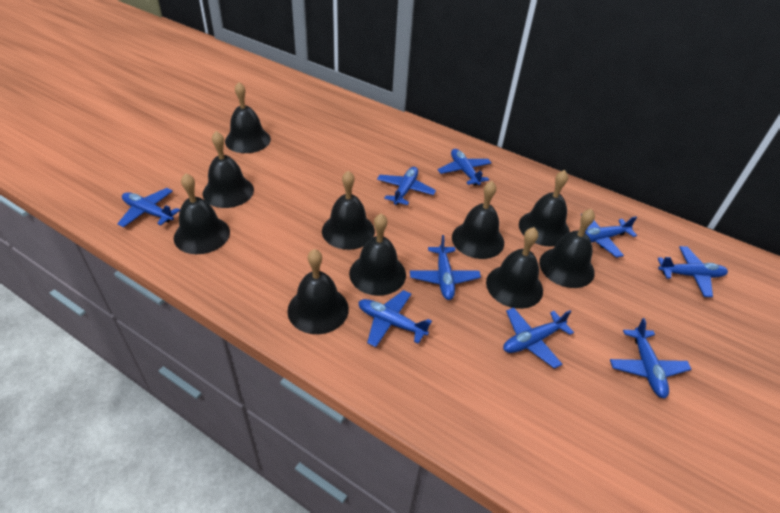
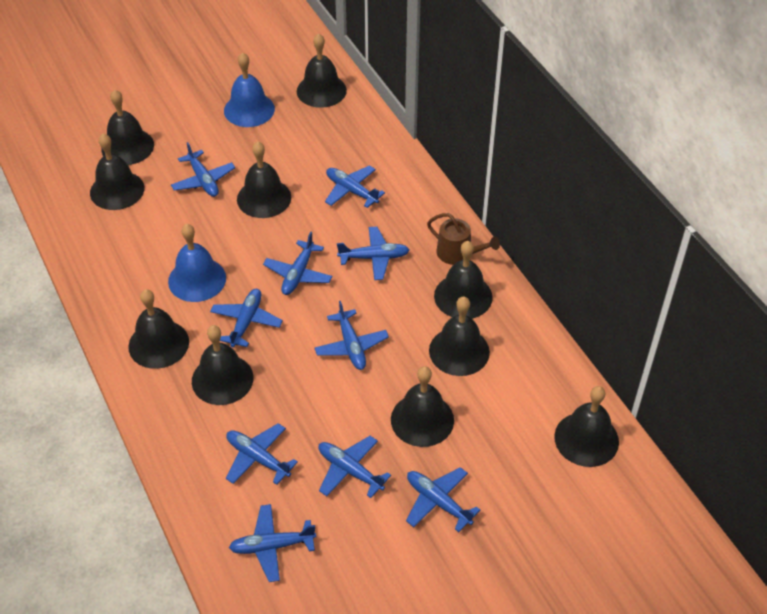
blue bell: none = 0 -> [168,224,226,302] [224,52,275,127] = 2
blue plane: [117,188,180,228] [358,290,432,347] [377,167,436,205] [410,235,481,300] [438,149,492,186] [503,307,574,369] [581,214,637,258] [610,318,692,398] [658,246,728,297] = 9 -> [171,142,235,197] [210,289,283,347] [226,423,298,485] [229,504,316,582] [263,232,333,295] [314,301,389,370] [318,436,391,498] [325,165,385,208] [337,227,409,280] [406,467,480,532] = 10
brown watering can: none = 0 -> [427,213,500,265] = 1

